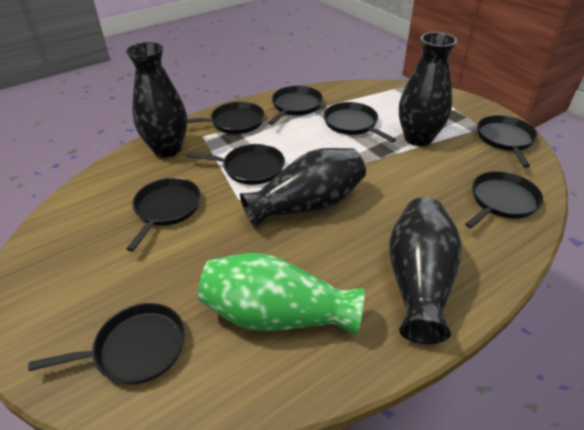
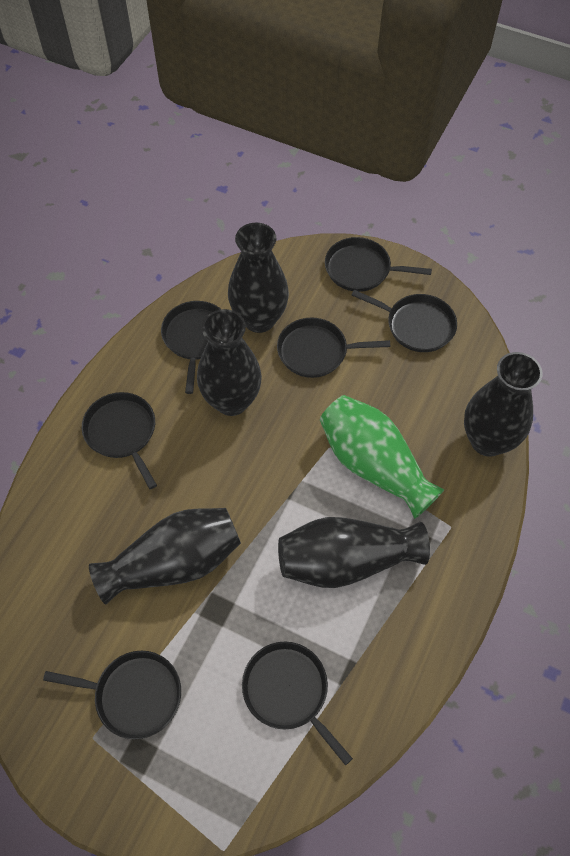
black pan: [28,303,185,384] [126,178,201,252] [186,144,285,185] [187,102,265,134] [268,86,323,125] [324,102,396,143] [465,171,543,228] [477,115,538,168] = 8 -> [43,651,181,739] [82,392,157,489] [161,301,221,394] [242,642,353,765] [277,318,390,378] [325,237,432,292] [352,290,457,352] = 7
black vase: [126,42,187,157] [240,148,366,229] [389,197,462,344] [399,32,457,146] = 4 -> [89,508,241,604] [197,309,262,416] [228,223,289,333] [278,517,430,588] [464,352,543,457] = 5

